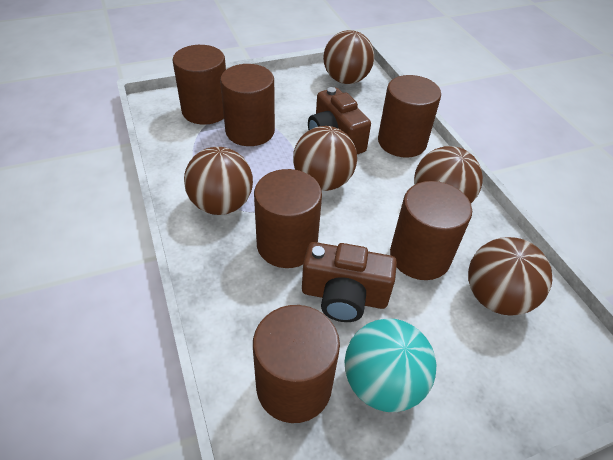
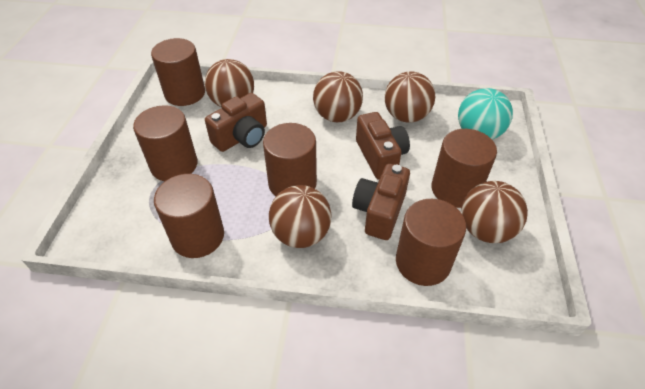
brown camera: [302,242,397,322] [308,87,371,154] = 2 -> [205,93,267,152] [352,164,410,240] [356,112,410,180] = 3

